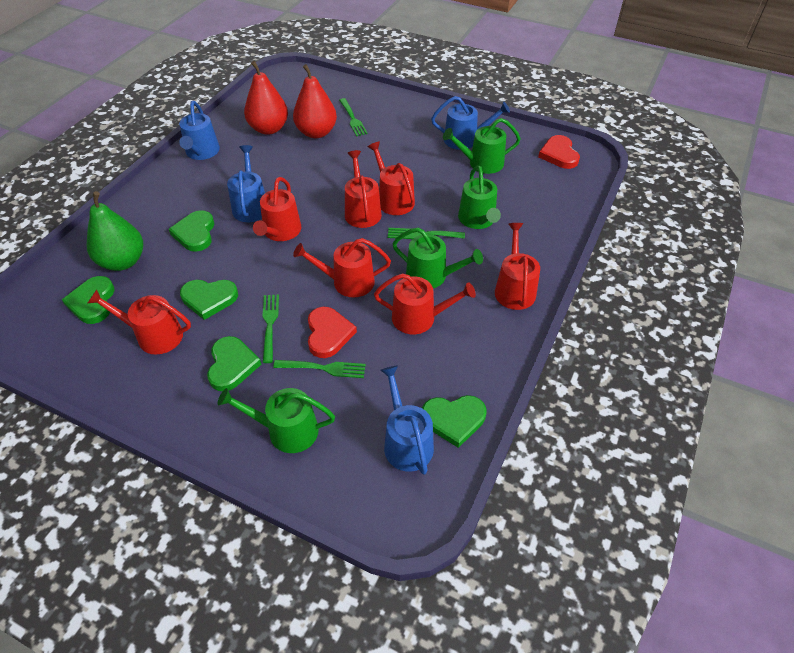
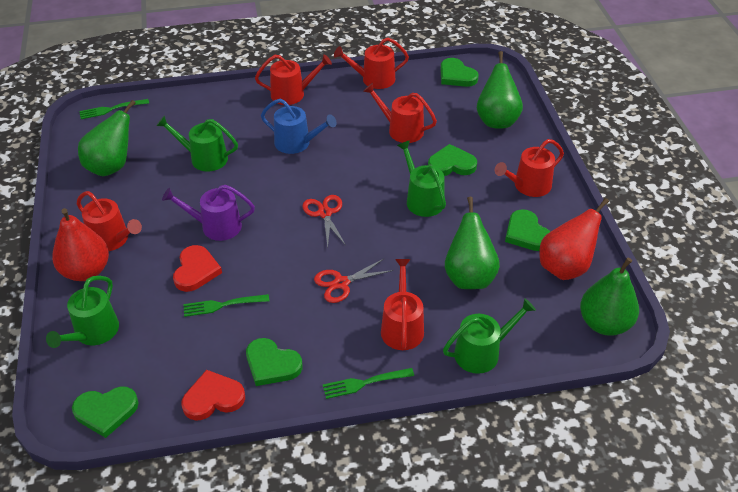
blue watering can: [179,101,220,160] [227,145,265,222] [381,366,434,475] [431,96,510,150] = 4 -> [261,99,336,154] = 1
green fork: [262,294,279,363] [273,360,366,378] [339,98,368,136] [388,228,465,239] = 4 -> [79,99,149,119] [183,294,269,317] [323,368,414,399] = 3
green pear: [87,191,143,271] = 1 -> [78,100,136,176] [445,197,500,289] [477,51,523,129] [580,257,639,336] = 4
purple watering can: none = 0 -> [162,185,255,241] = 1
red scissors: none = 0 -> [302,195,346,247] [314,259,393,303] = 2
red watering can: [88,290,191,355] [253,177,301,241] [293,238,391,297] [345,150,382,228] [368,141,415,215] [374,273,476,334] [495,223,540,310] = 7 -> [77,191,142,251] [255,54,332,105] [334,38,409,89] [363,83,437,143] [381,259,424,350] [495,139,564,197] = 6

